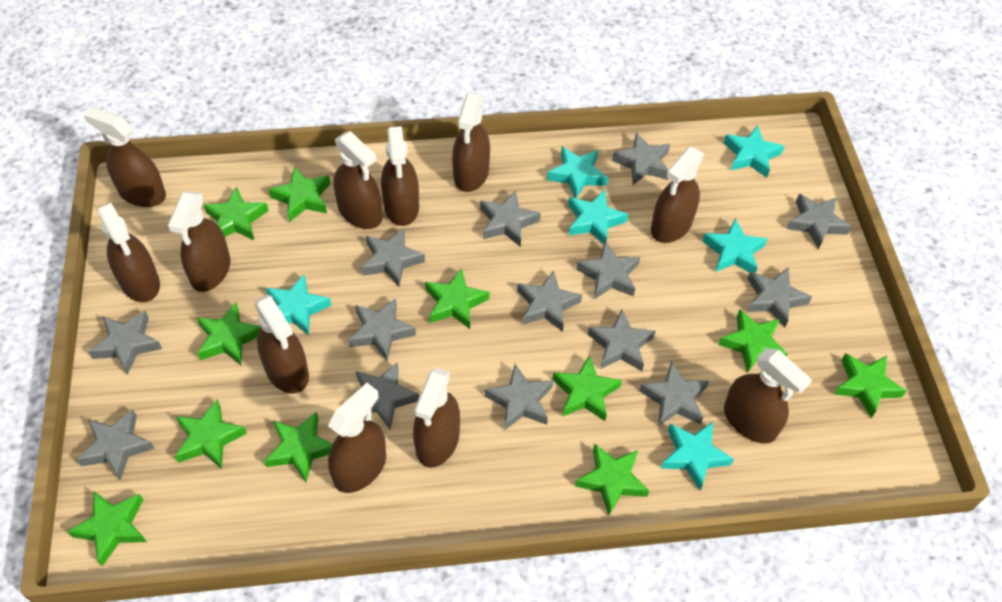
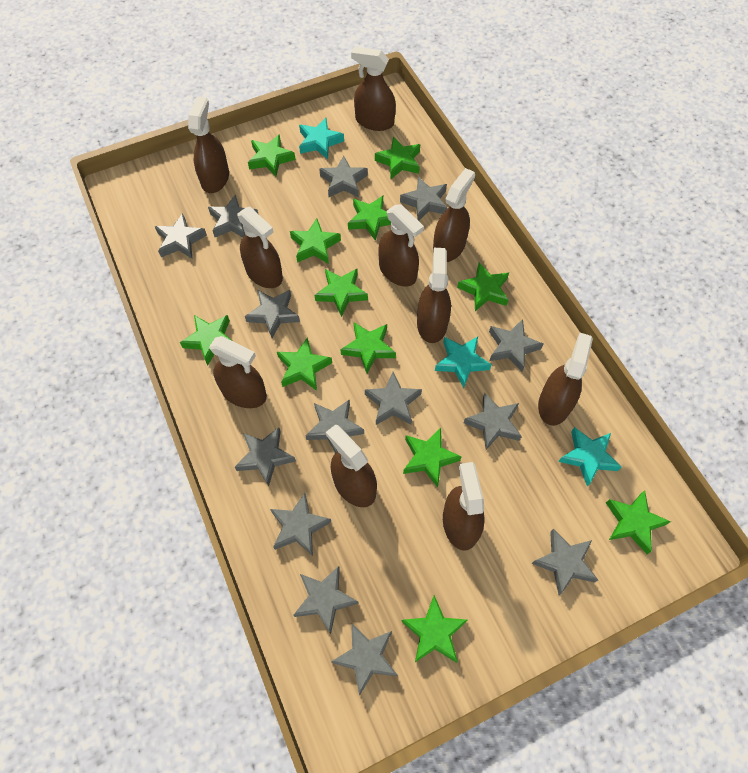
brown spray bottle: [84,107,166,207] [97,202,160,302] [168,191,230,292] [254,294,309,394] [328,383,386,493] [333,131,382,229] [381,126,419,226] [413,368,460,468] [452,93,490,192] [651,147,705,243] [724,348,812,443] = 11 -> [188,96,229,193] [209,336,267,408] [237,207,283,288] [326,425,377,507] [351,47,396,131] [378,204,424,287] [417,248,451,343] [433,168,475,262] [443,462,484,550] [538,333,593,426] = 10
green star: [67,491,147,566] [175,399,247,469] [197,302,261,365] [203,187,269,240] [264,412,333,482] [268,166,330,222] [425,268,489,329] [552,356,622,421] [575,444,649,516] [718,309,788,373] [834,353,906,418] = 11 -> [180,315,232,366] [248,134,296,177] [277,338,332,391] [290,218,341,264] [315,269,368,317] [340,322,396,373] [348,196,391,241] [375,137,420,179] [401,595,468,663] [403,428,461,487] [457,262,509,311] [606,490,671,554] = 12
turquoise star: [266,274,331,336] [547,147,608,198] [568,190,628,245] [660,422,734,490] [702,218,767,273] [724,125,785,177] = 6 -> [299,118,344,159] [435,337,492,388] [558,427,622,487] = 3

